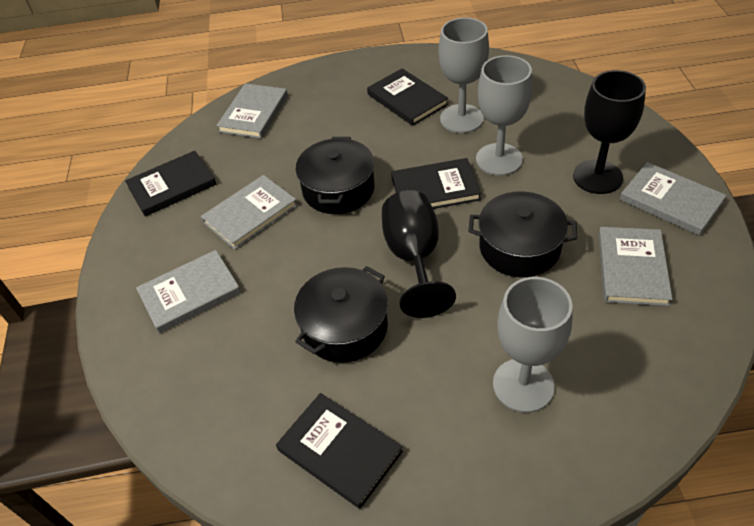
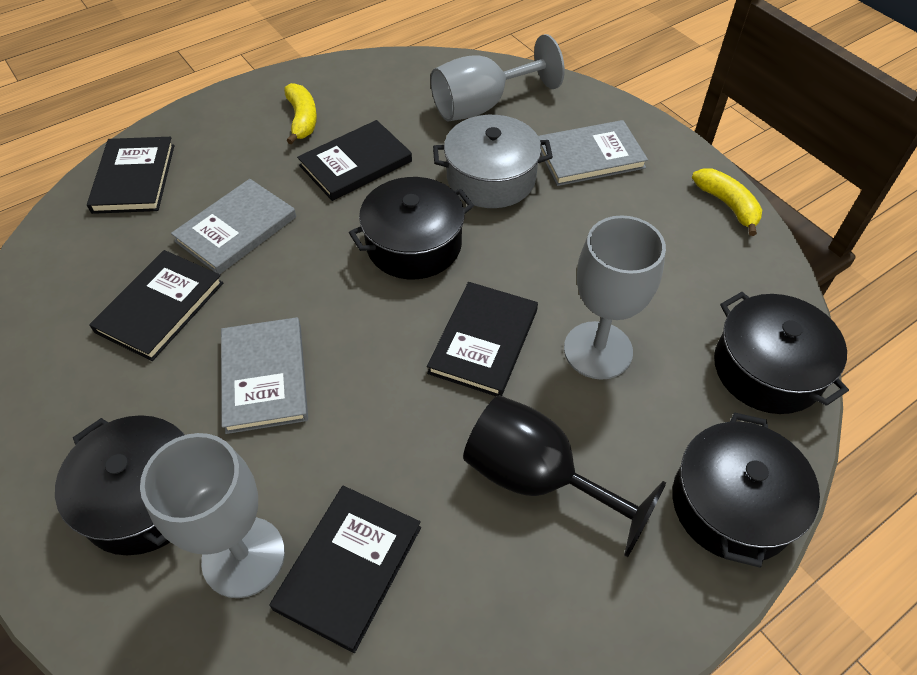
black book: [125,151,216,217] [276,393,403,509] [367,68,448,126] [391,158,481,209] = 4 -> [87,137,174,214] [89,250,223,361] [269,486,421,653] [297,120,412,201] [427,282,538,396] = 5
black goblet: [382,190,456,318] [573,70,646,194] = 2 -> [463,395,666,557] = 1
black pot: [294,266,388,363] [296,137,375,214] [468,191,577,277] = 3 -> [55,415,185,555] [349,177,474,279] [673,413,820,568] [714,292,849,414] = 4
grey book: [136,250,241,333] [201,175,298,250] [216,83,288,139] [598,227,673,306] [620,162,727,236] = 5 -> [171,179,296,274] [221,317,308,434] [538,120,648,186] = 3
grey pot: none = 0 -> [433,115,553,208] = 1
yellow banana: none = 0 -> [284,83,317,145] [692,168,762,236] = 2

